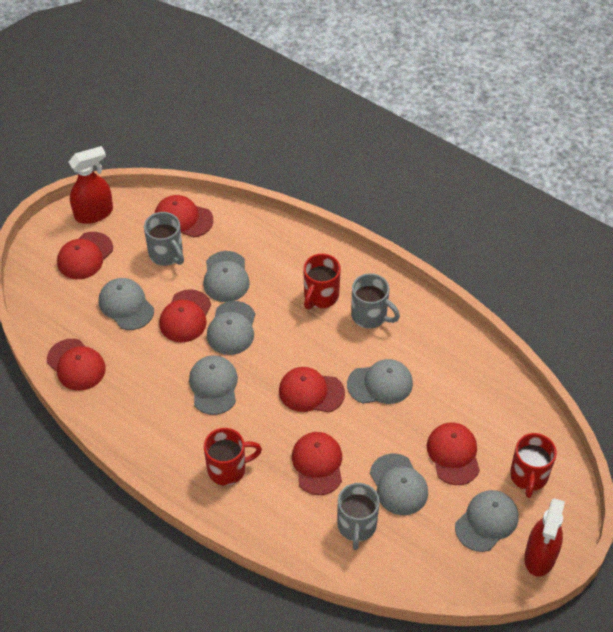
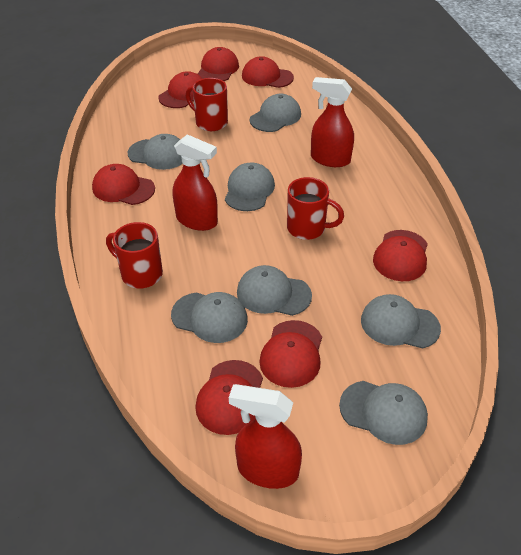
grey mug: [144,212,184,266] [337,483,380,550] [351,273,400,329] = 3 -> none = 0
red spray bottle: [69,146,113,224] [524,498,565,577] = 2 -> [173,134,218,231] [229,384,302,489] [311,77,354,167] = 3

